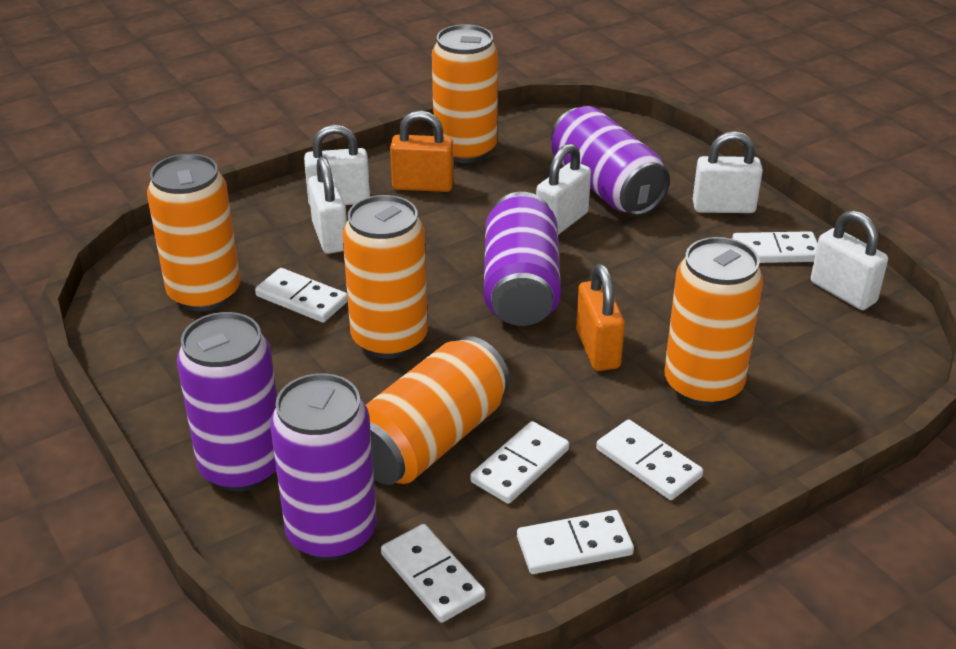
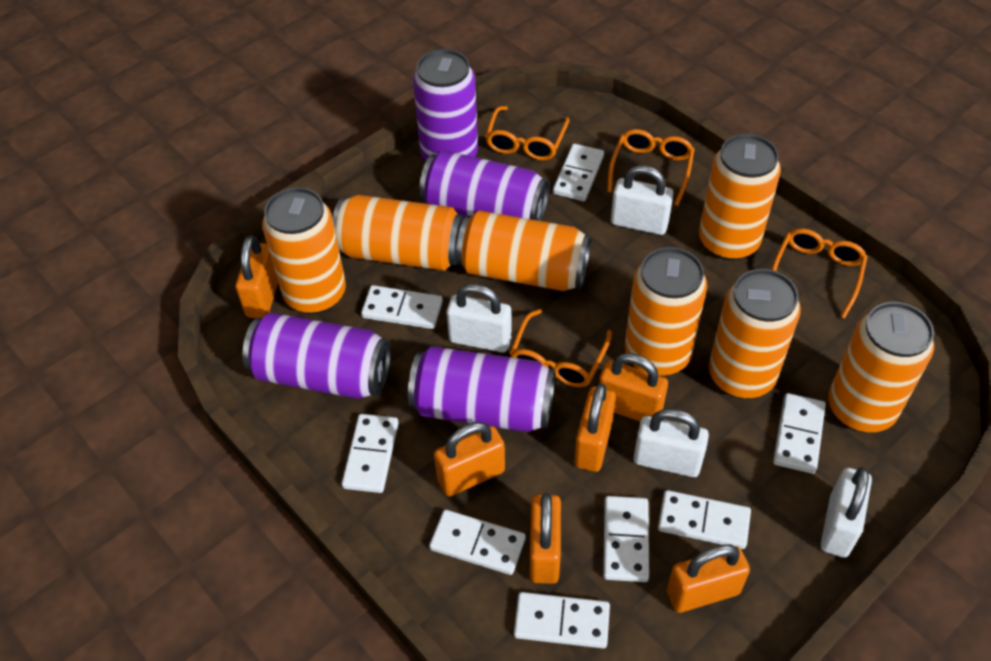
orange can: [147,154,240,312] [342,195,428,359] [366,336,510,485] [432,24,498,163] [664,237,764,407] = 5 -> [262,187,346,314] [332,195,464,271] [456,210,591,291] [625,247,707,376] [699,134,781,261] [709,269,801,399] [828,302,934,432] = 7
orange glasses: none = 0 -> [485,106,569,160] [510,309,612,387] [607,129,695,206] [771,228,867,319] = 4
orange padlock: [390,110,454,192] [576,264,625,371] = 2 -> [235,235,278,318] [434,422,505,496] [529,493,561,584] [574,383,616,472] [599,353,668,421] [667,544,750,613] = 6
white domino: [255,268,348,323] [381,524,485,623] [470,421,569,504] [517,510,634,574] [596,419,703,500] [732,231,818,263] = 6 -> [342,414,399,493] [361,285,443,329] [429,510,525,575] [514,592,610,648] [553,144,604,201] [603,496,649,582] [658,490,751,549] [773,393,826,474] = 8
white padlock: [304,124,370,205] [308,156,347,254] [536,143,591,235] [693,131,763,213] [811,210,888,310] = 5 -> [446,284,512,352] [611,165,674,235] [633,409,709,477] [821,467,872,558] = 4

